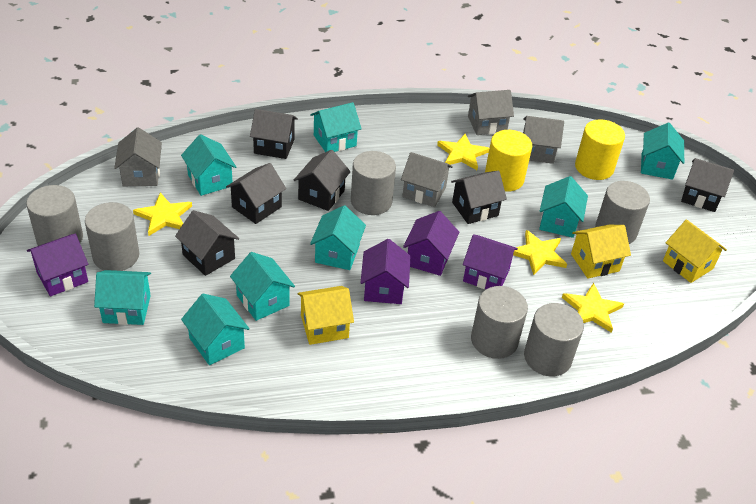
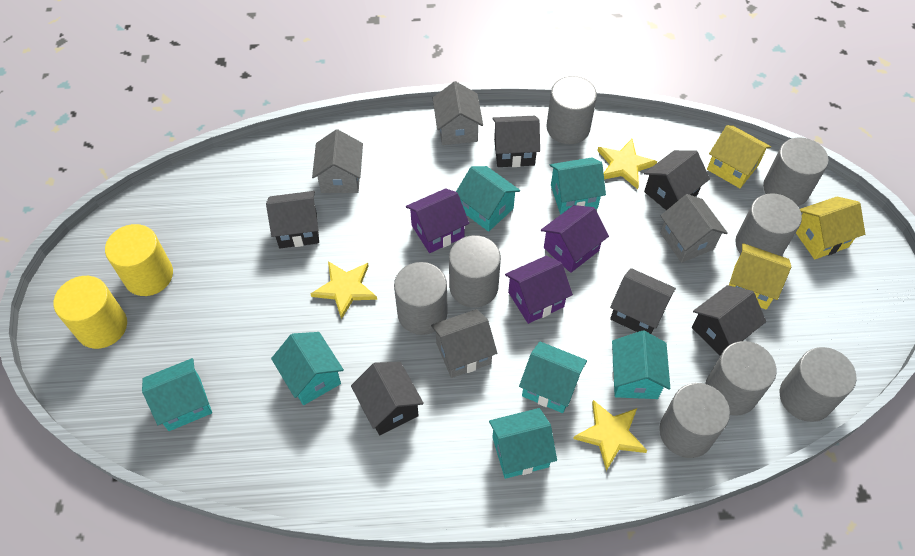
grey cylinder: [26,185,83,246] [85,202,139,271] [351,151,396,215] [471,286,528,359] [524,303,584,376] [595,181,650,244] = 6 -> [394,262,448,335] [449,235,501,308] [546,76,597,144] [659,383,730,458] [705,341,777,416] [735,193,802,256] [763,137,829,206] [780,347,857,422] = 8
purple house: [27,234,88,296] [360,239,411,304] [403,211,459,276] [463,234,518,289] = 4 -> [406,188,469,253] [505,256,573,324] [541,205,609,273] = 3
turquoise house: [94,270,151,325] [181,134,236,196] [181,294,250,365] [230,252,295,321] [310,102,362,152] [310,205,366,270] [539,176,588,238] [641,123,684,180] = 8 -> [142,358,212,431] [271,332,344,405] [456,166,520,232] [489,408,557,479] [519,341,587,413] [550,157,606,215] [612,331,670,399] = 7
yellow star: [133,193,192,236] [437,134,489,170] [513,230,567,275] [562,283,624,333] = 4 -> [311,261,377,319] [573,400,647,471] [597,139,657,189] = 3

